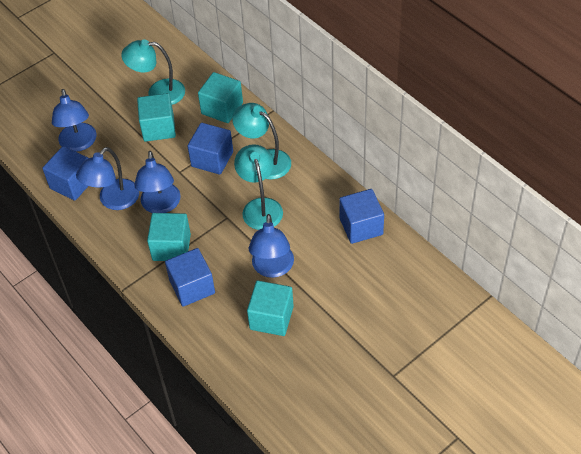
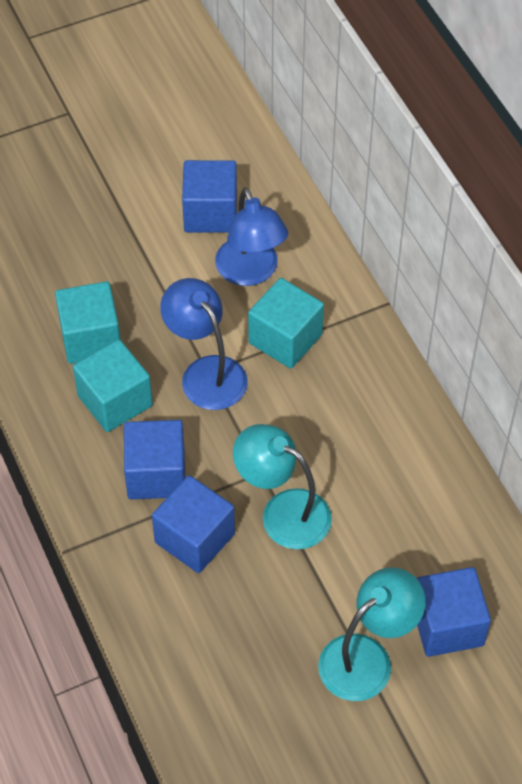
blue lamp: [52,89,97,152] [76,147,139,210] [134,151,181,213] [249,214,294,278] = 4 -> [160,278,248,410] [215,187,288,286] = 2
turquoise cube: [137,93,176,142] [147,213,191,261] [198,72,243,123] [247,281,294,336] = 4 -> [55,281,120,364] [73,339,153,432] [248,278,324,369] = 3
turquoise lamp: [121,39,185,105] [232,103,291,179] [234,144,283,230] = 3 -> [233,424,332,550] [318,567,425,701] = 2

